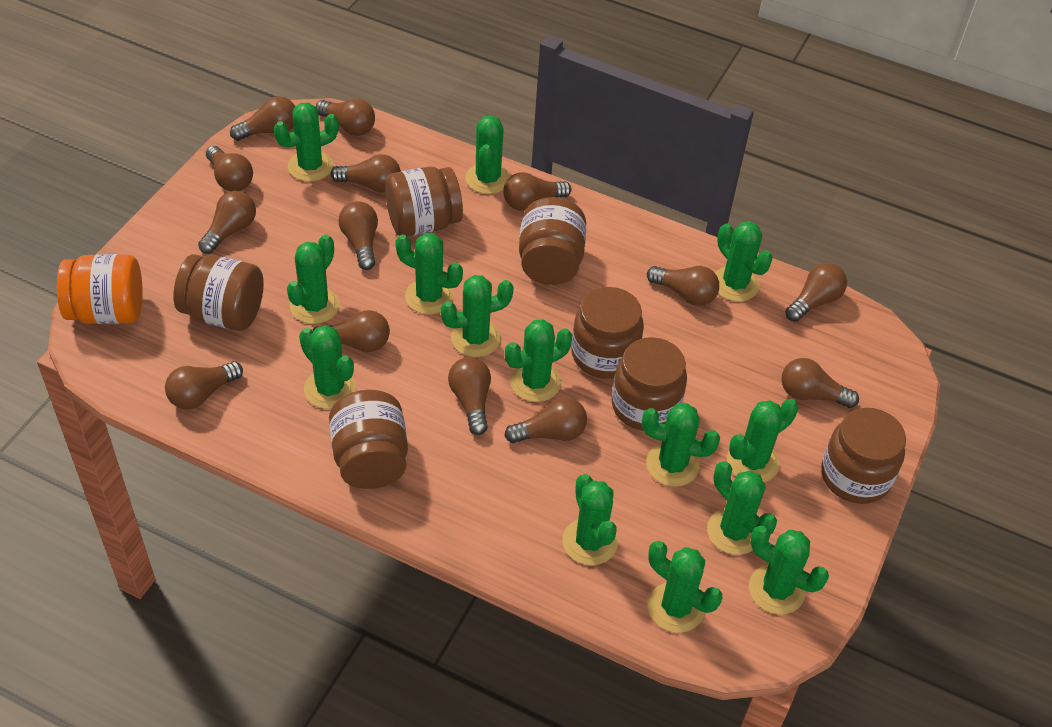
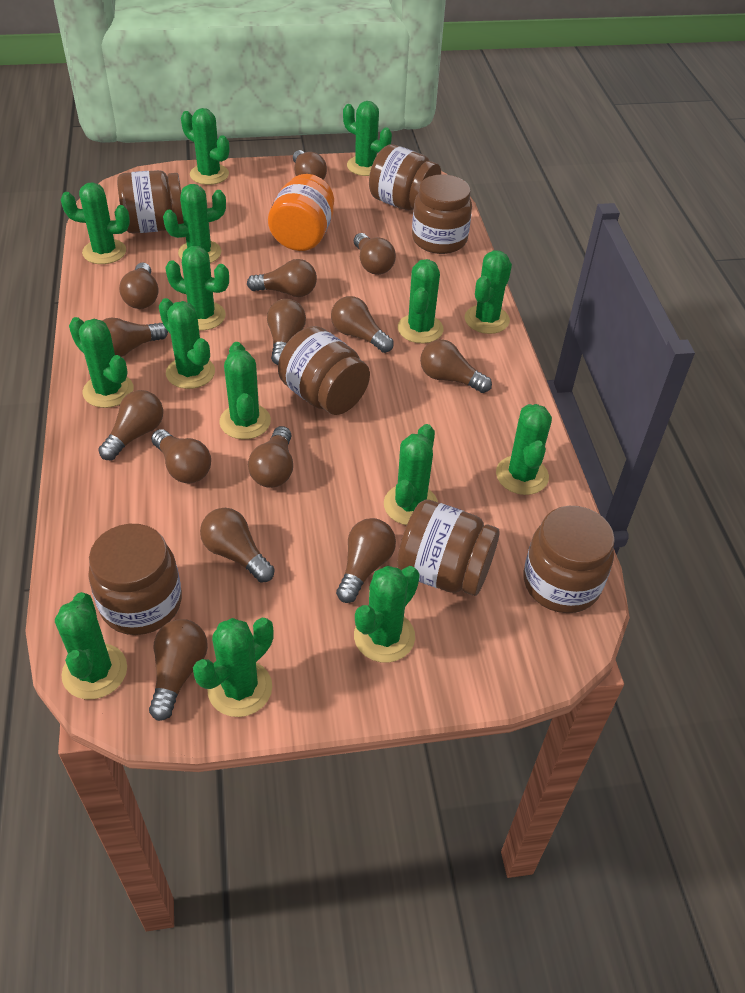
green cactus: [274,103,339,182] [287,234,340,324] [299,325,356,409] [395,233,463,315] [441,275,514,357] [466,115,510,194] [505,319,572,402] [562,474,618,565] [642,403,720,487] [648,541,722,633] [707,461,777,555] [715,221,773,302] [727,399,798,482] [749,526,829,615] = 14 -> [55,592,127,699] [61,182,130,264] [69,317,134,408] [159,298,215,389] [163,184,226,263] [165,246,229,330] [181,108,229,185] [193,618,274,717] [219,342,271,439] [343,101,392,176] [354,566,420,663] [384,424,438,525] [398,259,443,343] [465,250,512,334] [496,404,552,495] = 15

